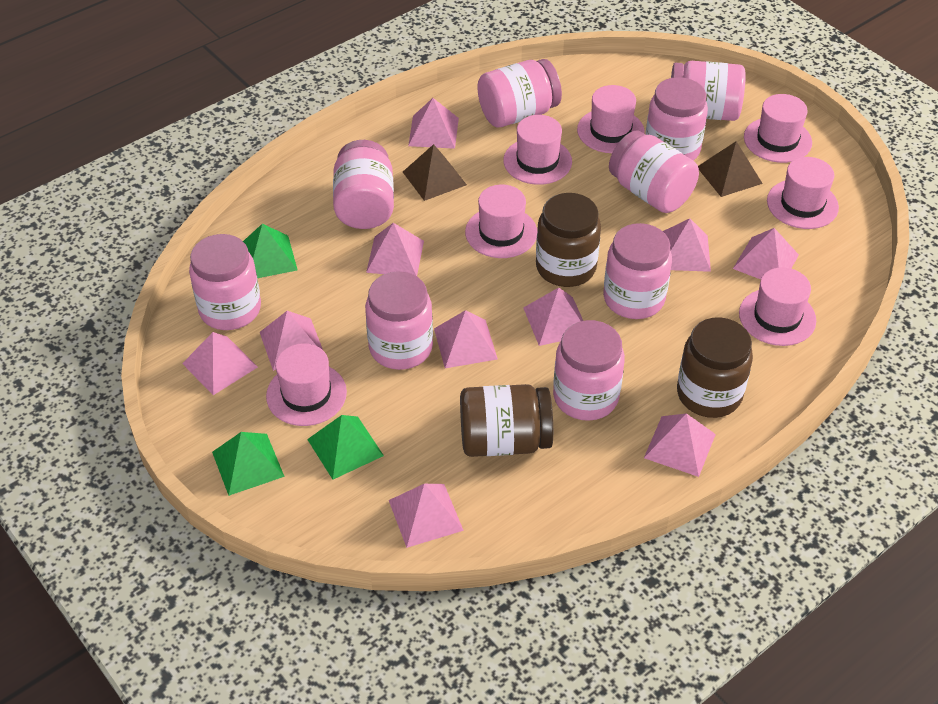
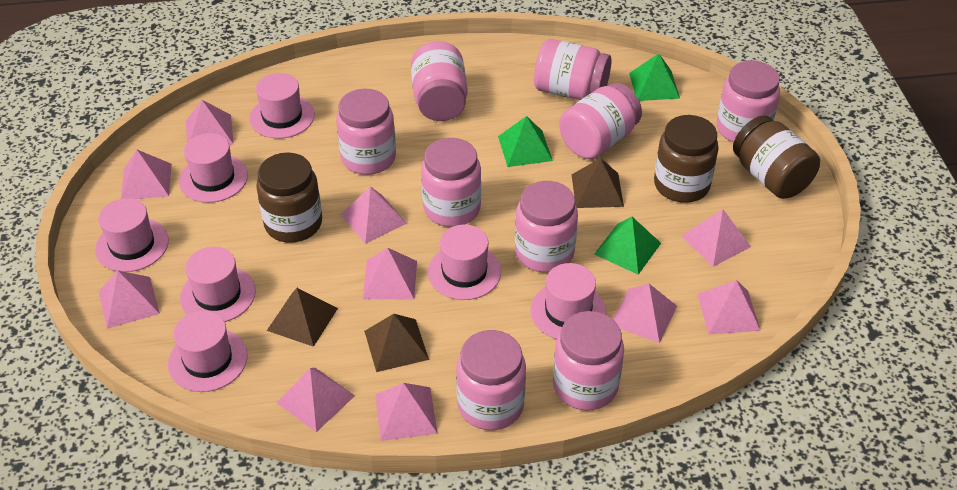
brown pyramid: [403,144,467,201] [698,141,763,197] = 2 -> [267,288,338,347] [364,314,429,372] [572,158,624,208] = 3

